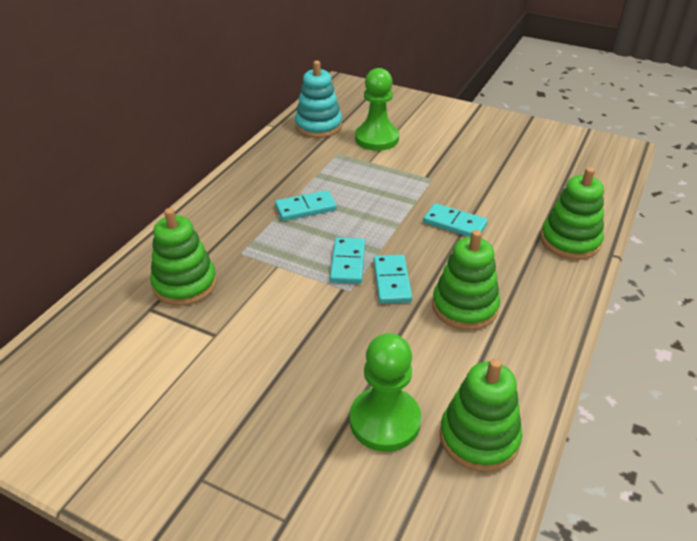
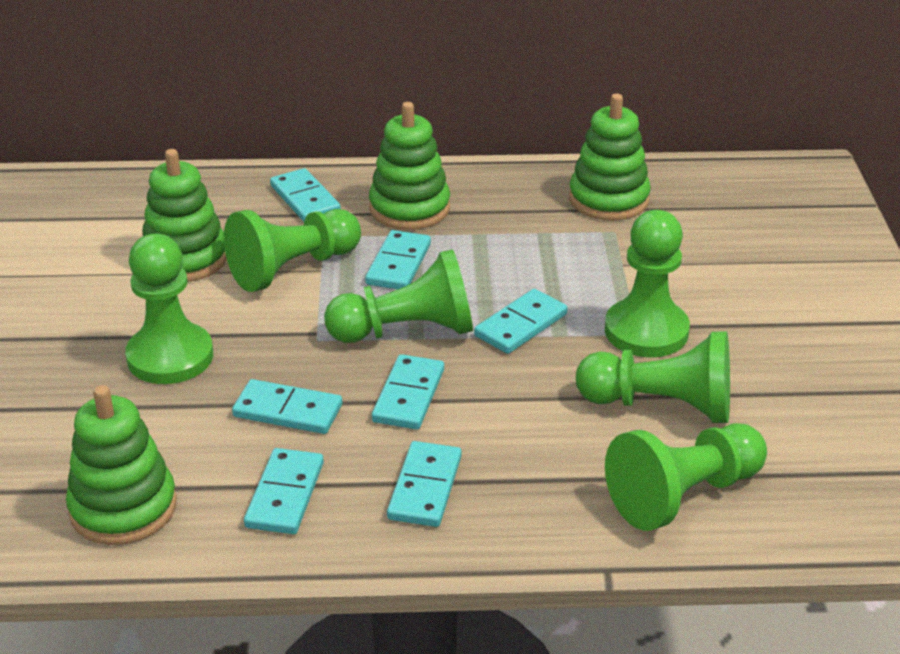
green pawn: [350,333,421,452] [355,68,399,151] = 2 -> [125,234,213,384] [224,209,361,292] [324,249,473,343] [576,332,730,423] [605,210,690,357] [605,423,767,531] = 6
turquoise domino: [275,190,337,221] [330,237,365,284] [374,255,412,303] [423,203,488,237] = 4 -> [232,379,342,434] [244,448,324,534] [270,168,341,222] [365,230,431,289] [372,354,444,430] [387,441,462,527] [474,289,568,354] = 7
turquoise stacking toy: [295,61,342,138] = 1 -> none = 0

